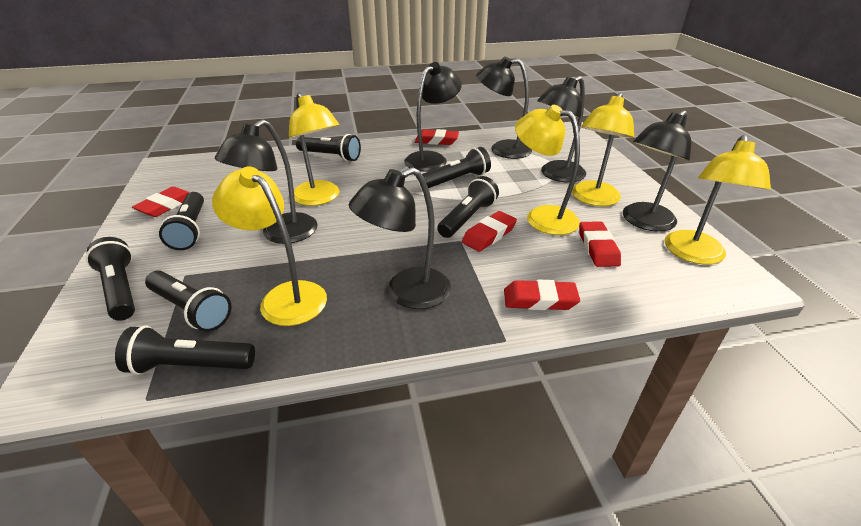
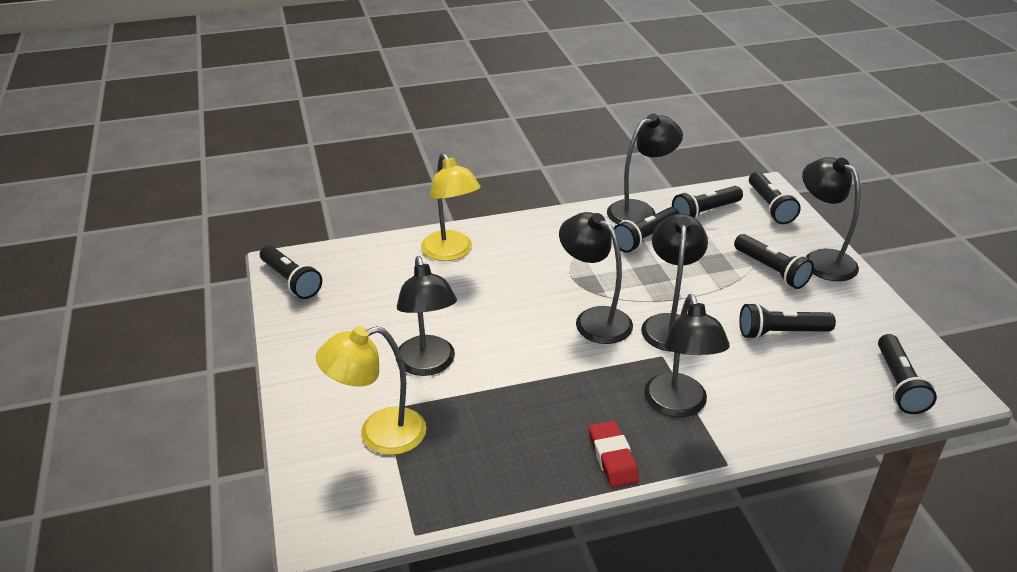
red eraser: [132,187,190,217] [415,129,459,145] [462,211,517,252] [504,279,580,310] [579,221,621,267] = 5 -> [589,421,639,488] = 1
yellow lamp: [212,166,327,326] [289,92,339,206] [515,105,580,235] [572,93,634,206] [664,135,771,265] = 5 -> [316,326,426,455] [421,153,481,261] = 2

